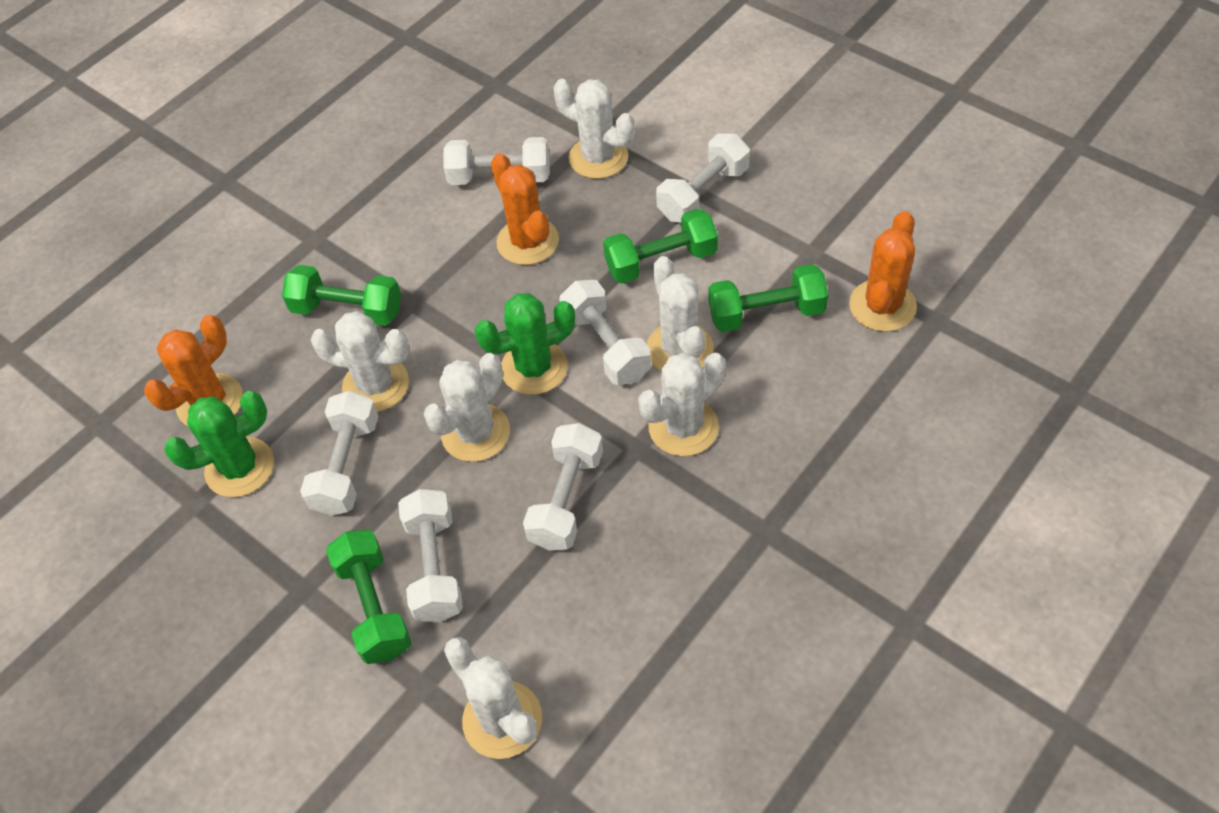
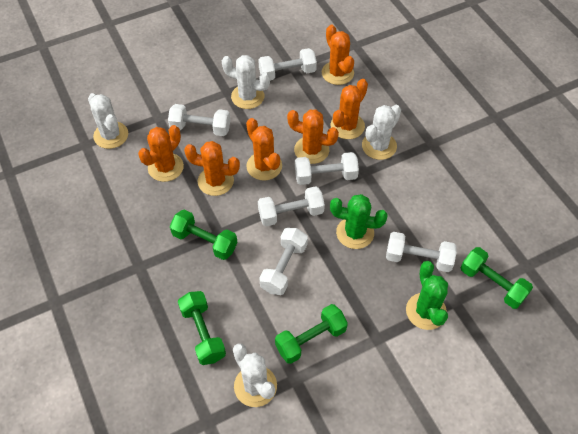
orange cactus: [144,315,243,426] [491,153,559,265] [849,211,917,332] = 3 -> [138,125,184,182] [184,141,240,196] [246,118,282,181] [287,109,339,164] [322,25,354,85] [330,79,368,139] = 6
white cactus: [310,311,410,412] [423,353,510,462] [444,637,542,759] [553,79,635,179] [638,353,726,456] [647,256,714,371] = 6 -> [88,93,128,149] [222,55,270,109] [233,344,277,407] [362,105,401,160] = 4

